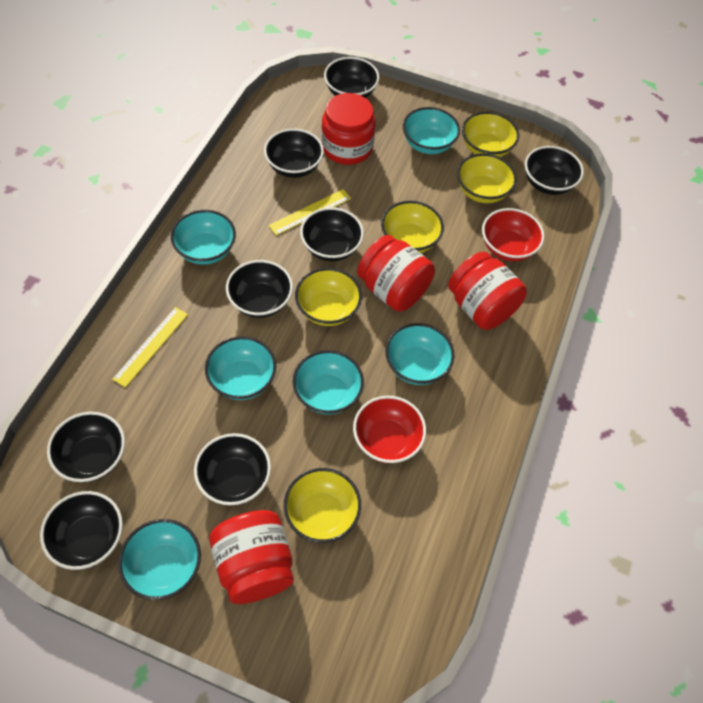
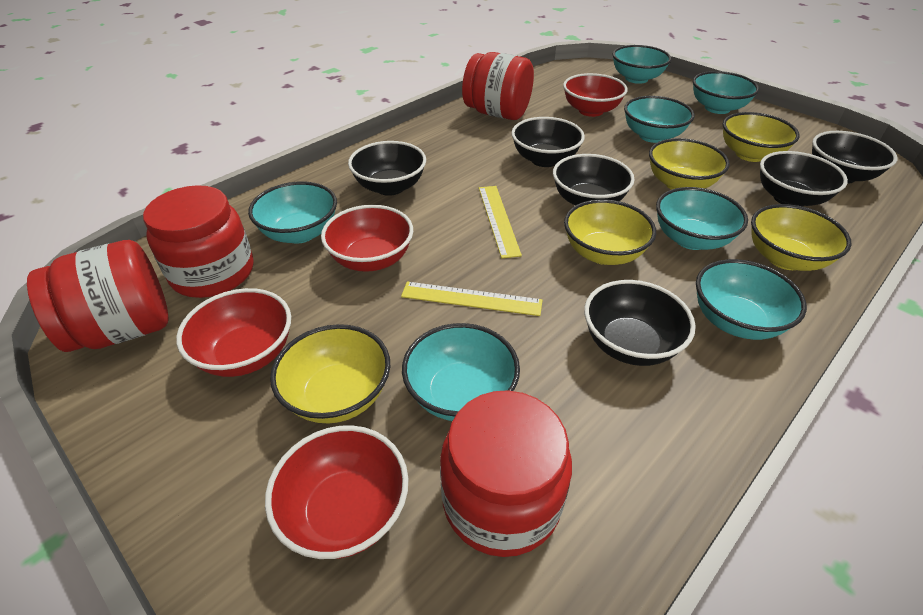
black bowl: [40,491,123,570] [47,412,125,482] [194,433,271,505] [226,260,293,318] [264,129,324,178] [300,207,364,261] [324,57,379,98] [525,146,584,195] = 8 -> [348,141,426,196] [511,117,585,167] [553,154,635,206] [584,280,696,366] [760,151,848,207] [812,131,897,184] = 6
red bowl: [353,396,426,463] [482,208,545,262] = 2 -> [176,288,291,377] [265,425,408,559] [321,205,413,272] [563,73,628,117] = 4
turquoise bowl: [118,519,201,600] [171,210,236,265] [205,336,276,400] [292,350,364,415] [385,323,455,385] [403,107,460,154] = 6 -> [248,181,337,244] [402,323,520,421] [612,45,672,84] [624,96,695,143] [656,187,748,250] [693,71,759,114] [696,259,807,340] = 7

